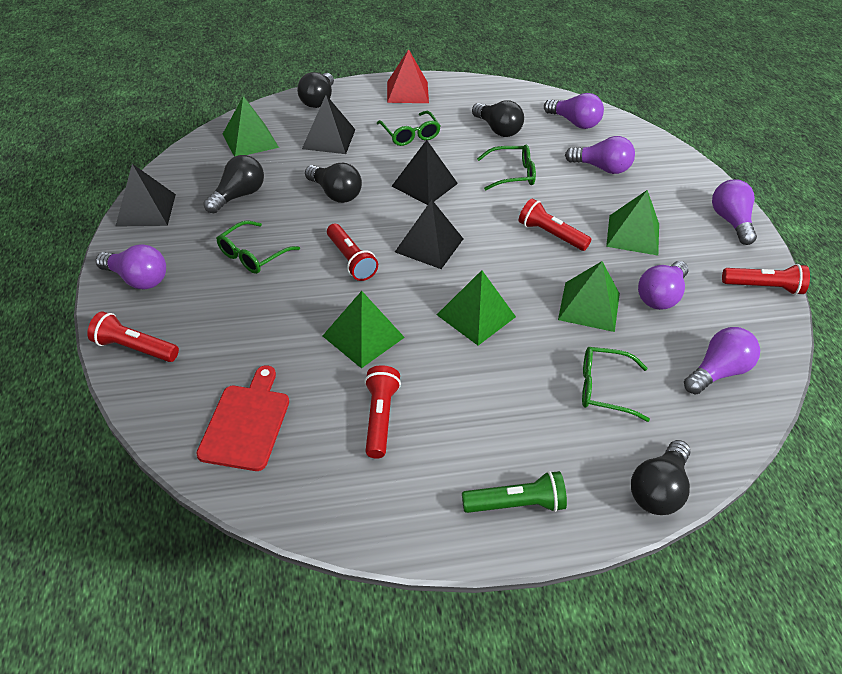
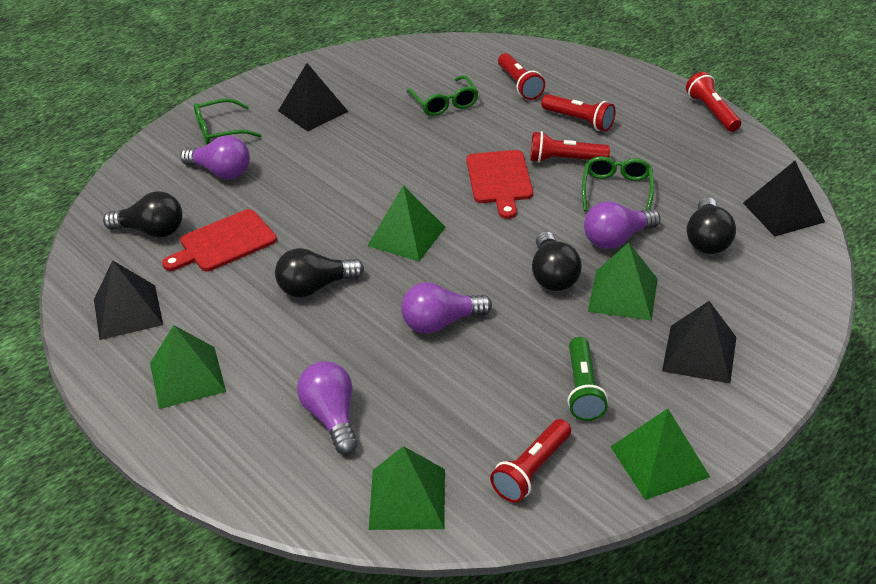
black light bulb: [204,155,264,213] [297,72,334,108] [305,163,362,203] [472,100,524,137] [631,440,691,515] = 5 -> [103,191,183,238] [275,248,364,298] [532,231,582,291] [687,197,736,254] = 4
green glasses: [217,220,300,274] [377,111,441,146] [477,145,536,190] [582,347,650,422] = 4 -> [194,98,262,145] [406,75,478,116] [582,156,654,211] = 3
purple light bulb: [96,244,166,289] [544,93,604,129] [565,136,635,174] [638,261,689,310] [684,327,760,394] [712,179,757,245] = 6 -> [180,136,250,179] [297,361,358,455] [401,282,492,334] [584,201,660,249] = 4
red cutting board: [196,366,289,471] = 1 -> [162,209,277,271] [466,150,533,219] = 2
red pyramid: [387,49,429,103] = 1 -> none = 0

